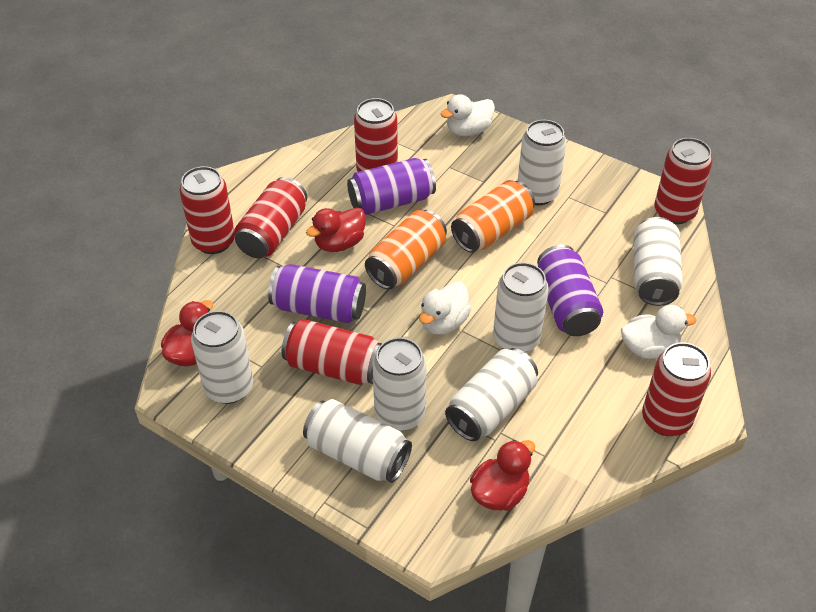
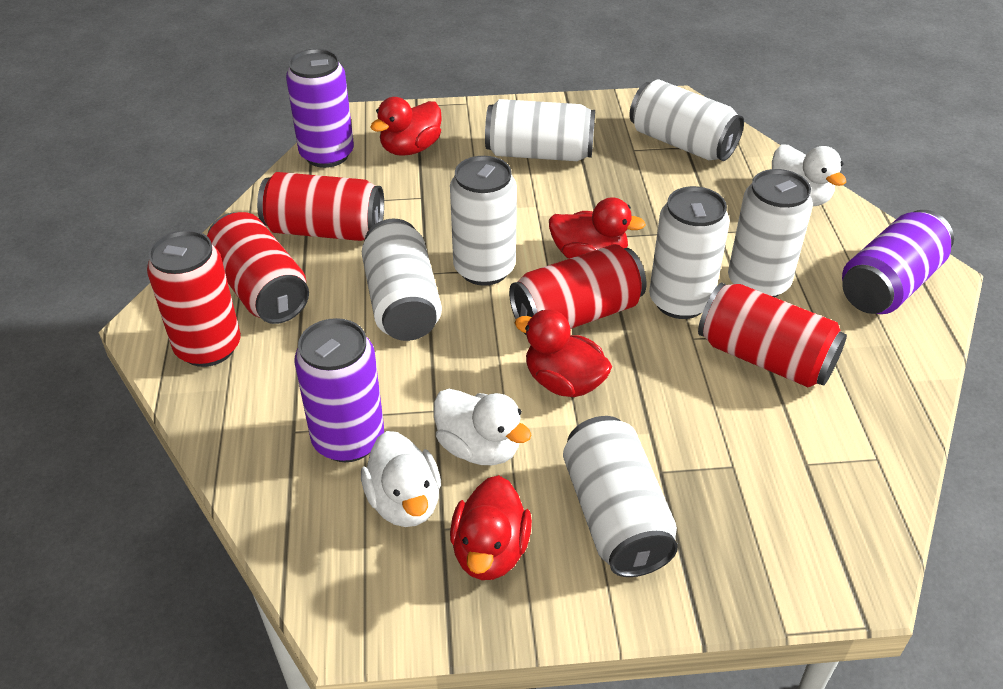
orange can: [365,210,447,289] [451,180,535,253] = 2 -> none = 0
red can: [180,166,235,254] [235,177,307,258] [282,319,382,385] [354,98,398,172] [642,342,711,436] [654,138,712,224] = 6 -> [147,230,241,367] [207,212,309,324] [257,172,384,241] [509,244,647,336] [698,283,847,387] = 5
red duck: [161,300,213,366] [306,207,366,252] [470,440,535,511] = 3 -> [370,97,442,156] [450,475,532,580] [515,310,612,397] [549,197,646,259] = 4

